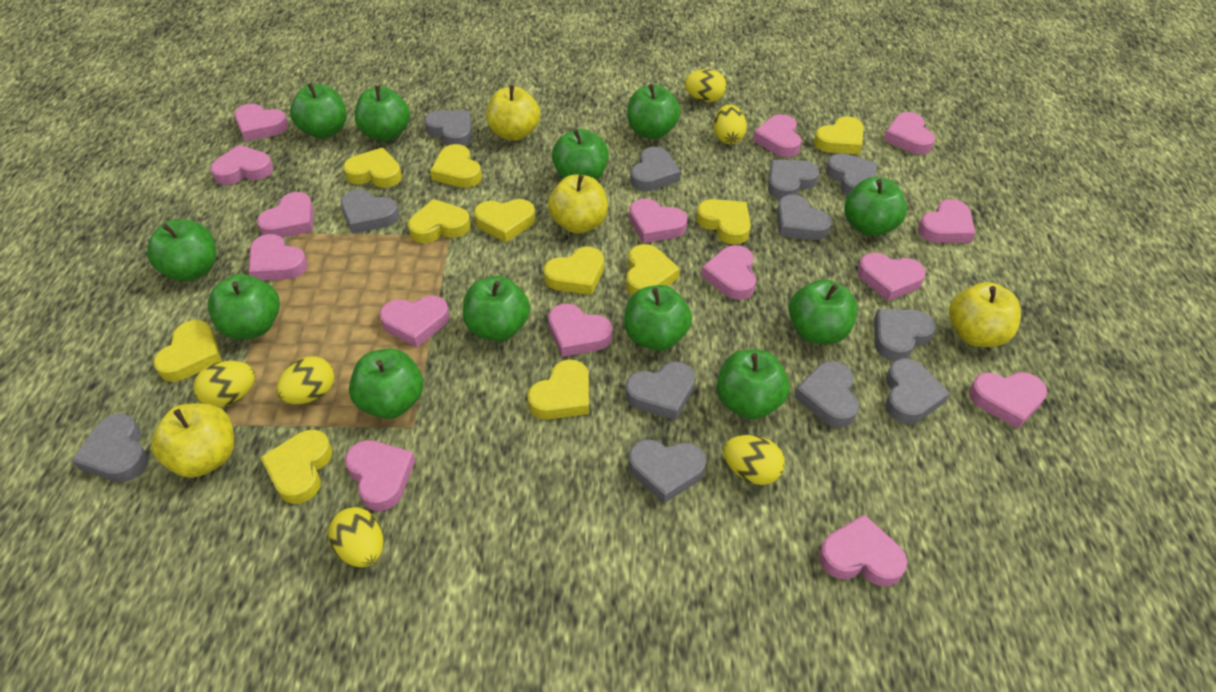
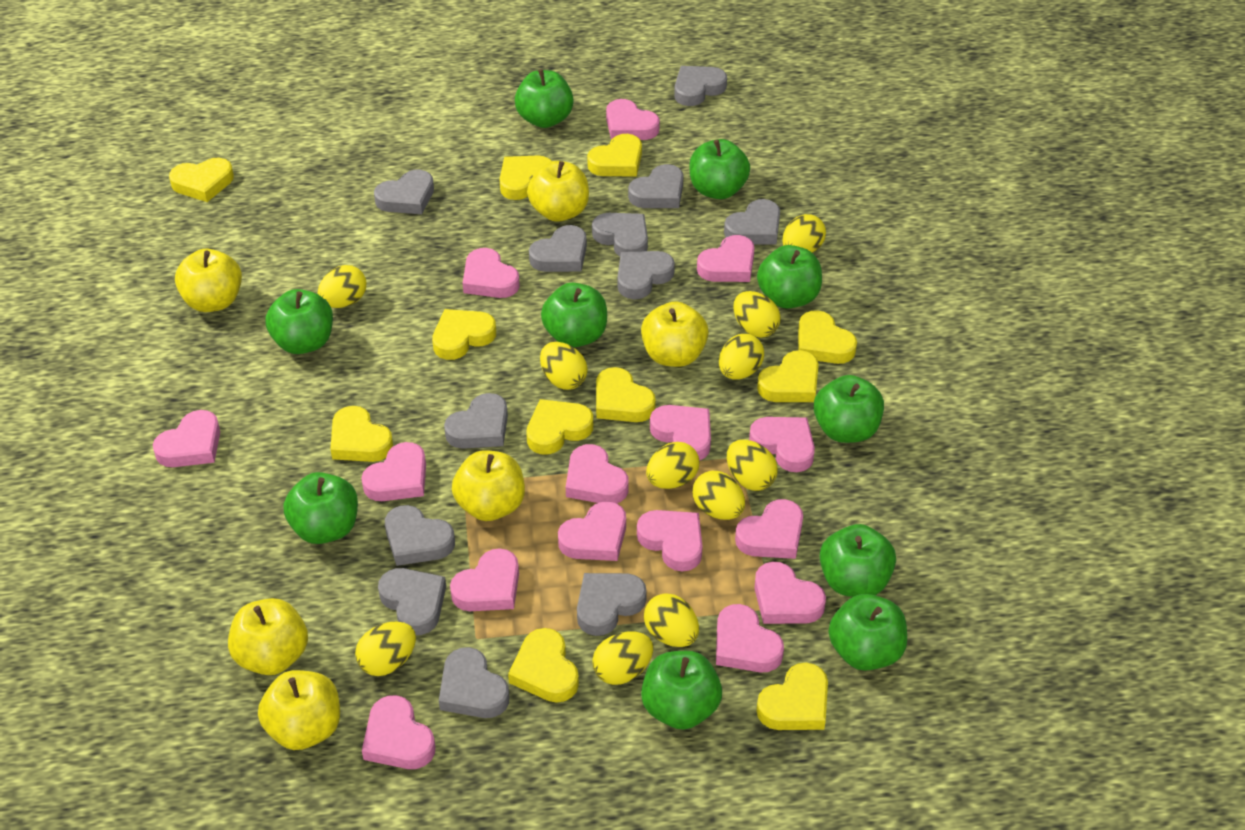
green apple: [147,220,216,282] [208,274,280,339] [290,83,347,139] [349,348,423,419] [355,86,410,141] [463,276,530,341] [552,129,609,180] [624,285,692,351] [627,84,681,139] [717,350,790,419] [789,279,858,344] [844,177,907,236] = 12 -> [265,289,333,354] [283,472,358,544] [515,69,574,128] [541,283,607,347] [641,651,722,730] [689,139,750,199] [757,245,822,309] [814,375,884,443] [820,524,896,597] [828,594,907,671] = 10
yellow apple: [151,403,234,478] [486,85,540,141] [548,175,608,234] [949,282,1021,347] = 4 -> [175,249,242,312] [228,598,308,675] [258,670,340,750] [452,450,525,521] [527,161,589,222] [641,301,709,367] = 6
yellow egg: [194,361,255,408] [276,356,334,404] [328,507,383,567] [684,69,727,102] [713,105,747,144] [723,435,785,485] = 6 -> [318,265,366,308] [355,622,416,676] [540,342,588,390] [592,631,653,685] [644,593,699,647] [646,442,699,489] [693,471,745,520] [719,334,764,380] [727,440,778,491] [733,291,781,338] [782,214,826,253] = 11

